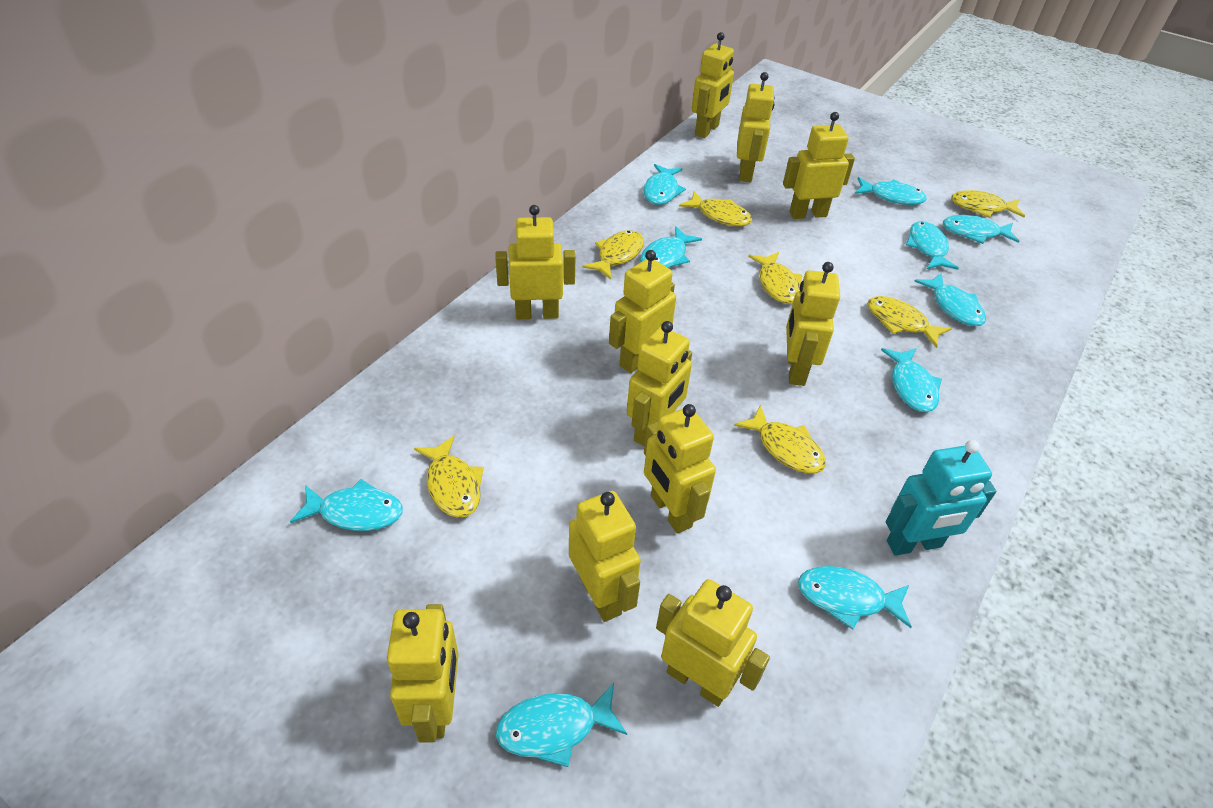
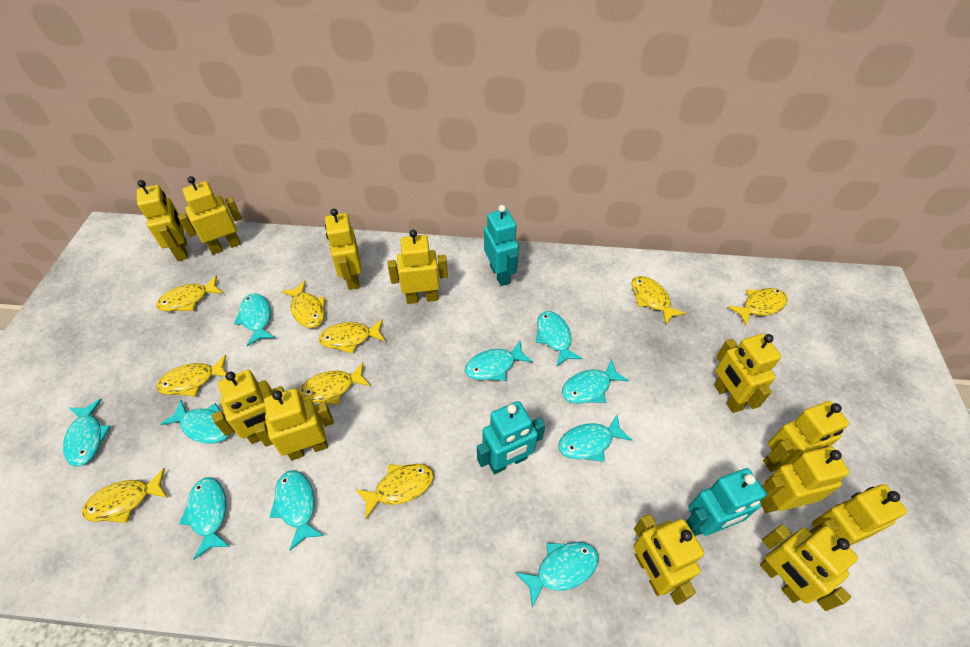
turquoise robot: [886,440,997,556] = 1 -> [477,401,545,474] [484,205,519,286] [686,468,768,536] = 3
yellow fish: [414,436,484,518] [582,230,644,280] [679,191,752,227] [734,405,826,474] [748,252,803,304] [867,296,952,348] [951,190,1025,218] = 7 -> [82,468,168,523] [156,276,223,312] [156,355,226,396] [281,281,325,328] [299,363,371,405] [319,319,385,354] [355,464,434,519] [631,276,686,325] [728,288,788,326] = 9
yellow robot: [387,604,459,743] [495,205,575,319] [569,491,641,622] [609,250,676,373] [627,321,692,446] [644,404,716,534] [656,579,770,707] [691,32,734,138] [737,72,775,182] [783,112,855,219] [786,262,840,386] = 11 -> [137,180,188,261] [178,176,242,254] [212,370,284,444] [254,388,334,460] [325,209,362,290] [388,230,448,304] [633,514,704,605] [714,334,781,413] [760,446,849,513] [760,524,858,611] [763,401,849,472] [810,484,907,546] = 12

